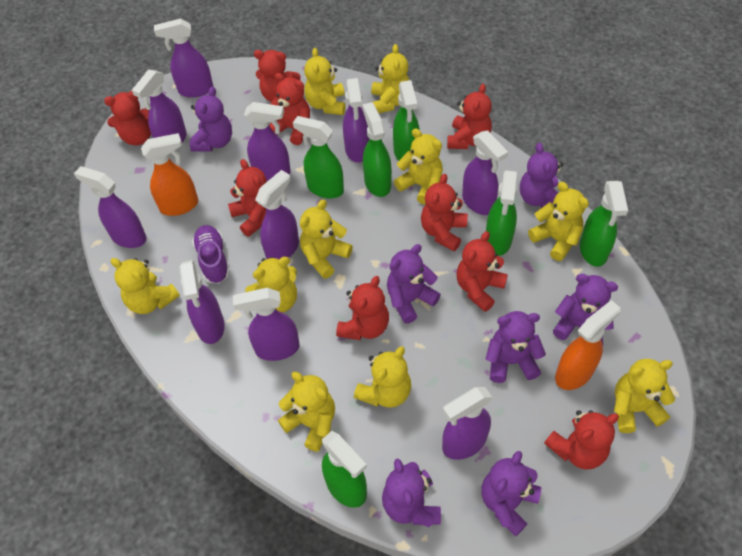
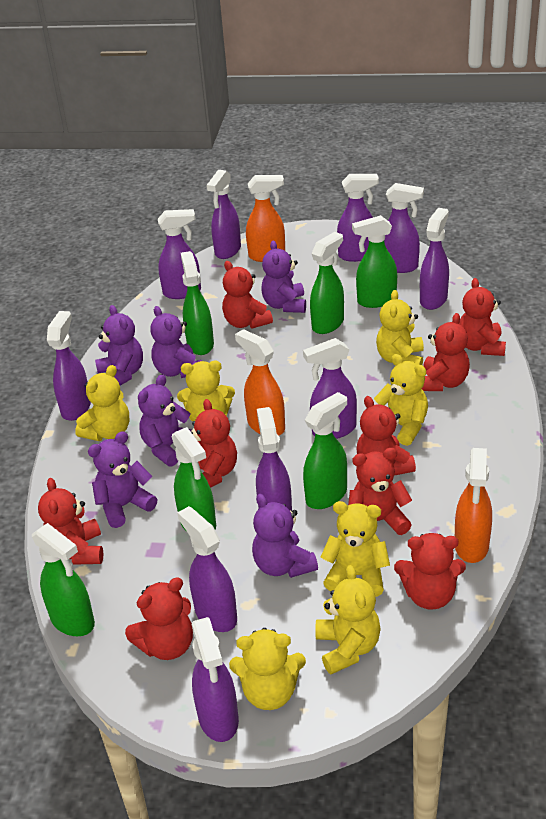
orange spray bottle: [141,133,198,216] [555,300,621,390] = 2 -> [235,329,285,435] [246,175,285,262] [455,448,492,563] = 3
purple shoe: [192,225,230,283] = 1 -> none = 0
purple teddy bear: [190,87,232,152] [382,459,441,527] [387,244,441,324] [481,451,541,536] [486,311,546,383] [520,143,563,208] [553,274,618,345] = 7 -> [88,431,157,528] [95,305,143,386] [138,374,192,467] [150,306,202,378] [252,494,318,578] [261,240,306,313] = 6
yellow teddy bear: [111,258,180,314] [245,257,297,313] [278,372,335,452] [300,199,353,279] [304,48,345,115] [354,346,411,408] [371,44,410,113] [394,128,443,205] [528,182,589,261] [614,359,675,433] = 10 -> [75,365,129,441] [177,361,235,421] [229,628,306,710] [315,565,381,674] [321,501,390,597] [374,354,428,446] [376,290,424,365] = 7

